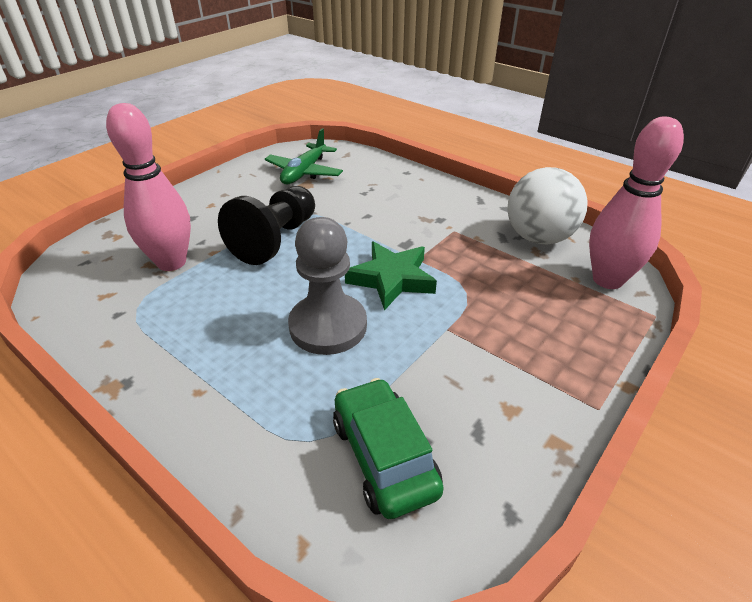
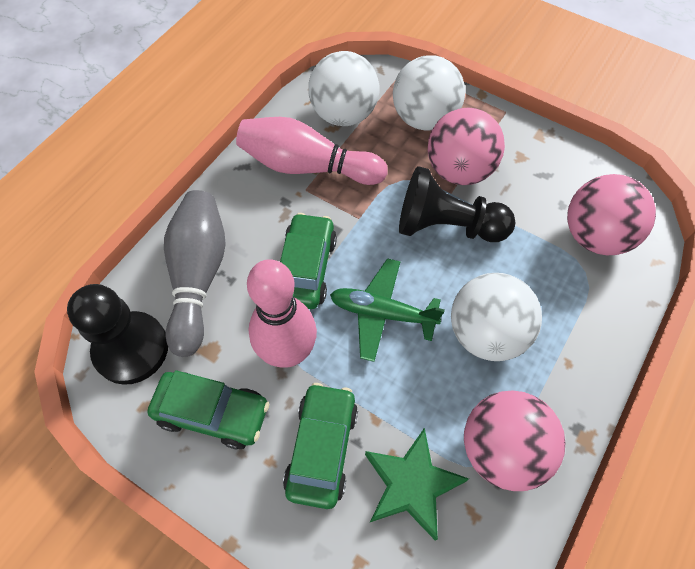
black pawn: [218,186,315,265] = 1 -> [67,284,168,385] [399,166,515,242] = 2
green car: [333,378,444,519] = 1 -> [147,370,269,450] [280,213,337,309] [283,383,358,509] = 3
grey bowling pin: none = 0 -> [164,190,226,357] = 1
grey pawn: [288,217,367,355] = 1 -> none = 0
pink ball: none = 0 -> [428,108,505,185] [464,391,565,491] [567,174,656,255] = 3
white ball: [507,167,588,245] = 1 -> [308,51,379,126] [393,55,465,131] [451,273,542,361] = 3

